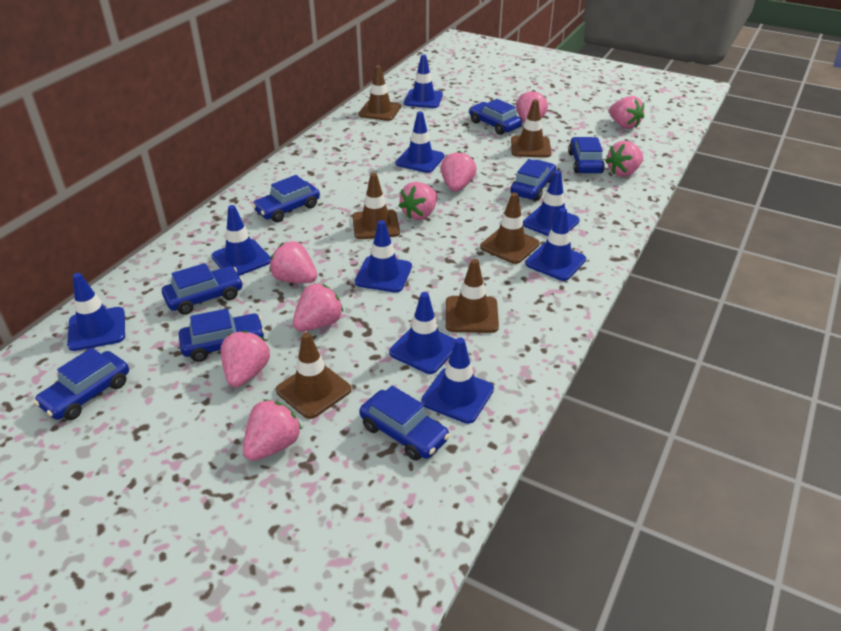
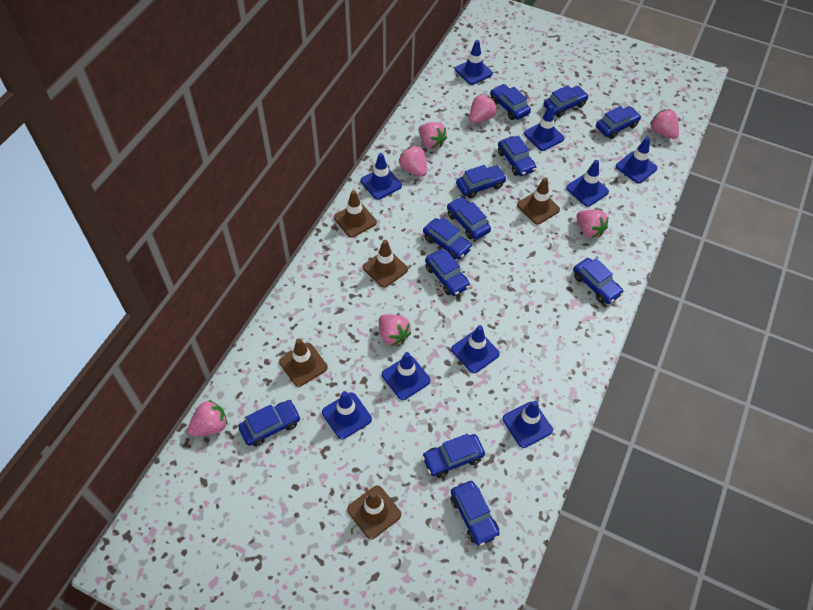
blue car: [34,348,129,420] [162,263,243,315] [179,309,265,362] [252,175,320,222] [359,386,450,461] [469,99,522,135] [511,159,556,201] [568,137,605,173] = 8 -> [238,400,301,447] [422,434,485,478] [423,217,473,260] [425,250,470,296] [447,197,491,240] [451,481,500,546] [456,165,507,198] [490,84,531,120] [498,136,536,176] [544,85,589,117] [573,258,624,304] [596,106,641,139] = 12
brown traffic cone: [276,332,351,419] [352,173,400,239] [358,65,401,121] [446,259,499,333] [480,192,540,264] [511,99,551,157] = 6 -> [279,339,328,387] [334,190,377,238] [347,485,401,539] [363,240,408,288] [517,178,560,225] = 5
pink strawberry: [221,330,270,387] [243,399,302,461] [269,241,317,283] [293,283,344,331] [399,182,437,220] [441,151,477,192] [516,90,548,123] [606,141,643,177] [609,96,644,129] = 9 -> [187,400,227,436] [379,314,411,346] [399,146,427,177] [418,122,447,149] [469,94,497,123] [577,210,608,238] [650,109,679,139] = 7

